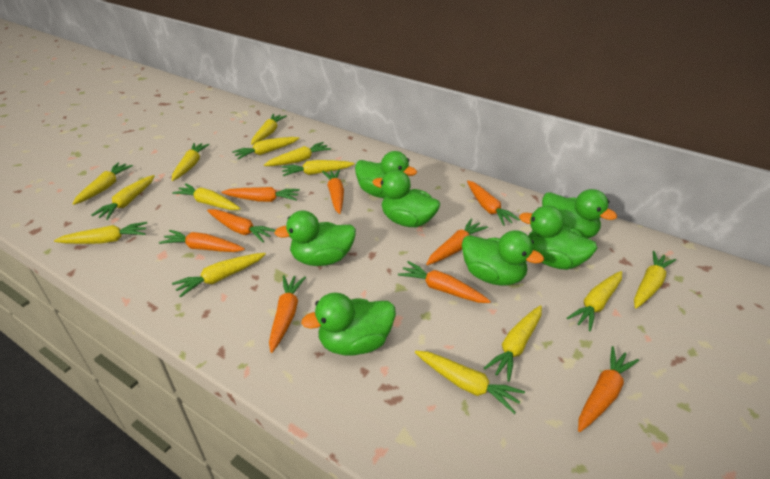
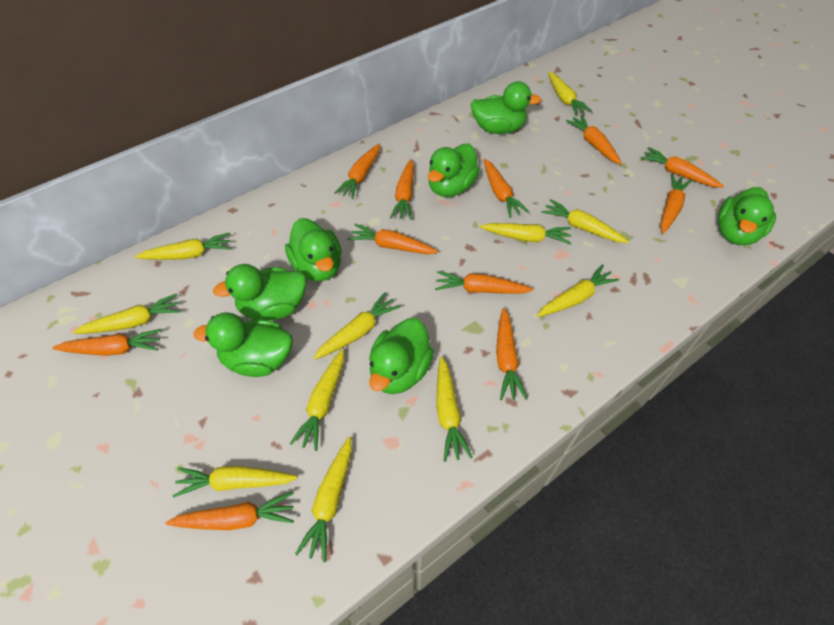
orange carrot: [159,230,245,252] [207,209,275,242] [221,187,300,202] [269,275,306,353] [322,169,344,214] [398,261,491,303] [426,219,488,265] [467,181,520,226] [578,346,639,432] = 9 -> [52,329,162,356] [165,492,294,530] [334,144,380,199] [347,224,438,254] [390,159,414,220] [435,271,533,294] [484,159,529,218] [496,308,527,400] [566,115,622,165] [641,147,724,188] [660,174,692,234] = 11
yellow carrot: [54,222,147,244] [73,162,133,205] [91,175,155,220] [172,143,210,181] [172,183,240,210] [172,253,266,298] [232,137,299,160] [251,114,287,145] [264,142,331,166] [282,160,355,176] [415,351,525,414] [484,305,542,382] [567,271,622,331] [634,251,676,309] = 14 -> [73,293,180,334] [135,232,231,260] [172,466,298,498] [290,349,344,451] [295,437,352,562] [313,292,401,360] [436,357,473,462] [480,223,571,245] [537,265,619,317] [541,199,629,243] [548,72,592,116] = 11

